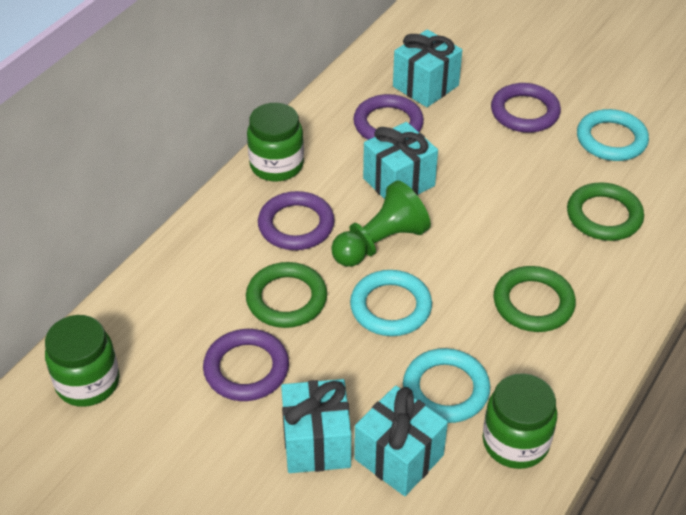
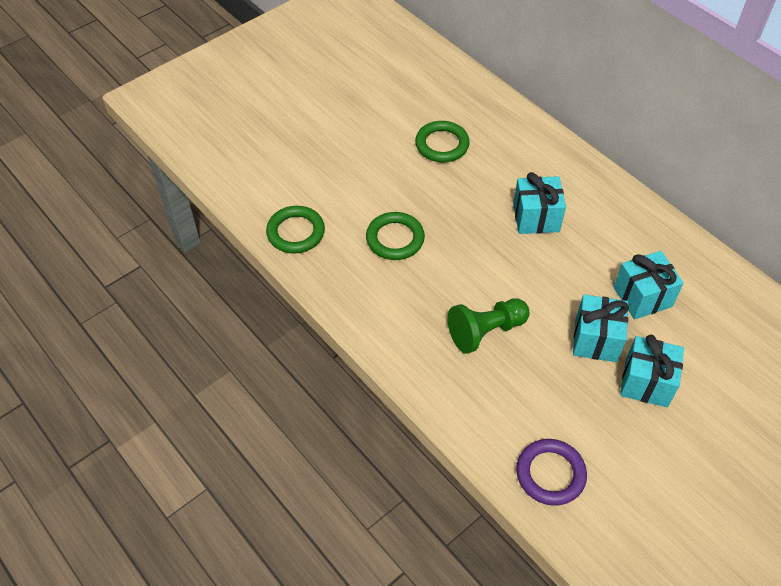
green jar: [45,315,120,407] [247,103,304,181] [483,373,557,469] = 3 -> none = 0
purple ring: [203,329,289,401] [258,191,335,250] [353,94,424,140] [491,83,561,133] = 4 -> [516,439,587,506] = 1
turquoise ring: [350,270,432,336] [403,348,490,423] [577,109,649,161] = 3 -> none = 0

